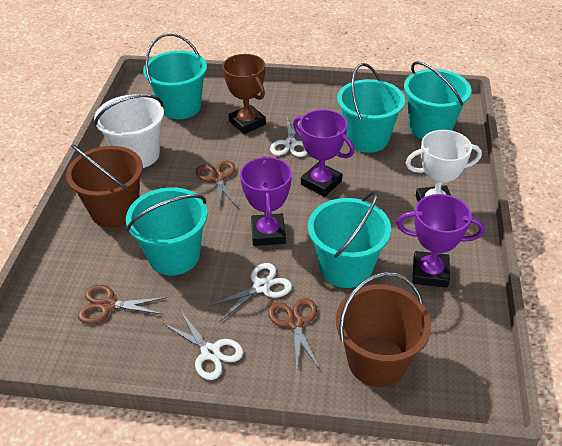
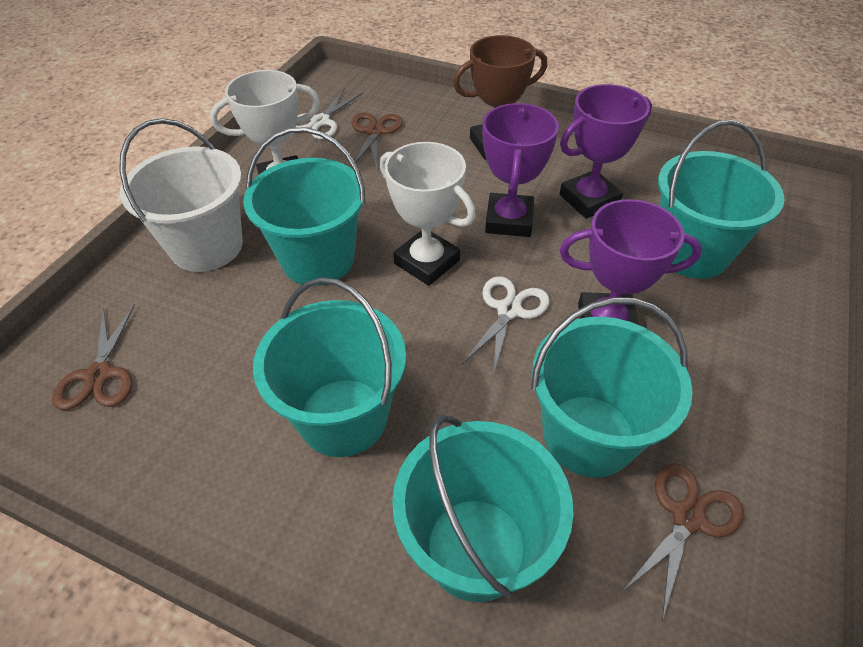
brown bucket: [66,144,143,228] [336,272,431,387] = 2 -> none = 0
white scissors: [164,310,243,380] [209,263,292,321] [270,117,307,157] = 3 -> [296,89,363,139] [462,276,550,376] = 2
white trophy: [406,130,482,202] = 1 -> [210,70,320,174] [380,142,476,286] = 2

